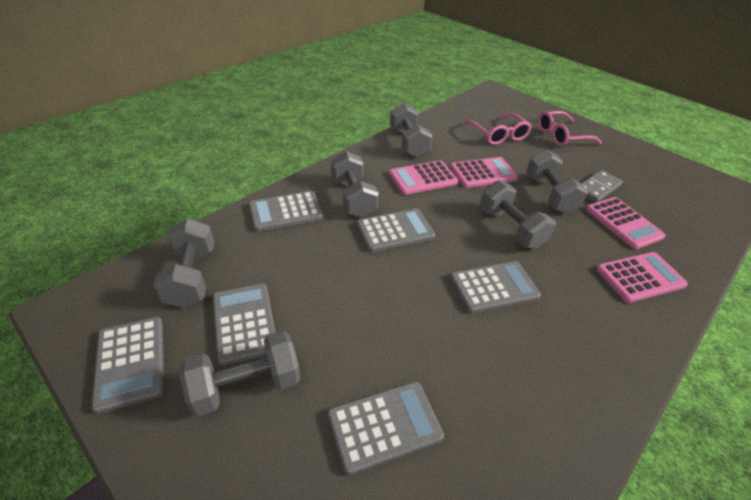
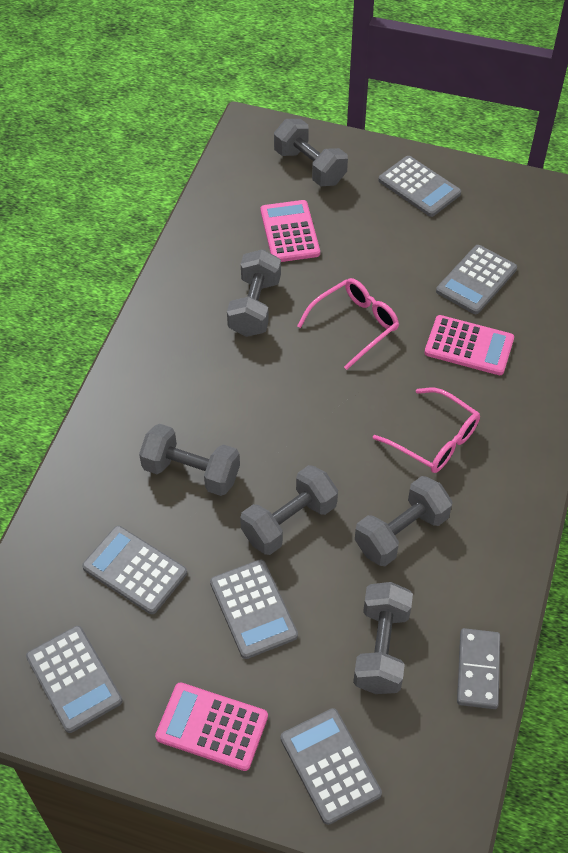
pink calculator: [389,160,458,195] [450,157,518,188] [586,197,666,249] [596,252,688,303] = 4 -> [155,682,268,771] [261,200,320,262] [424,315,514,375] = 3

